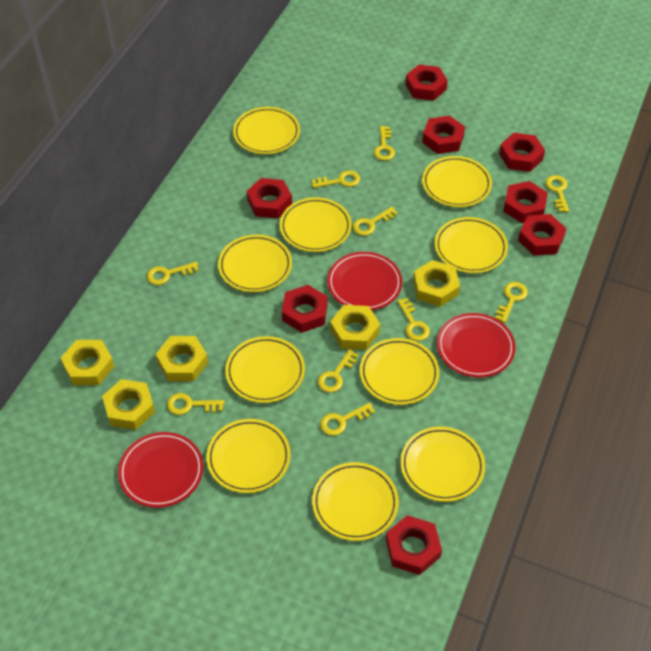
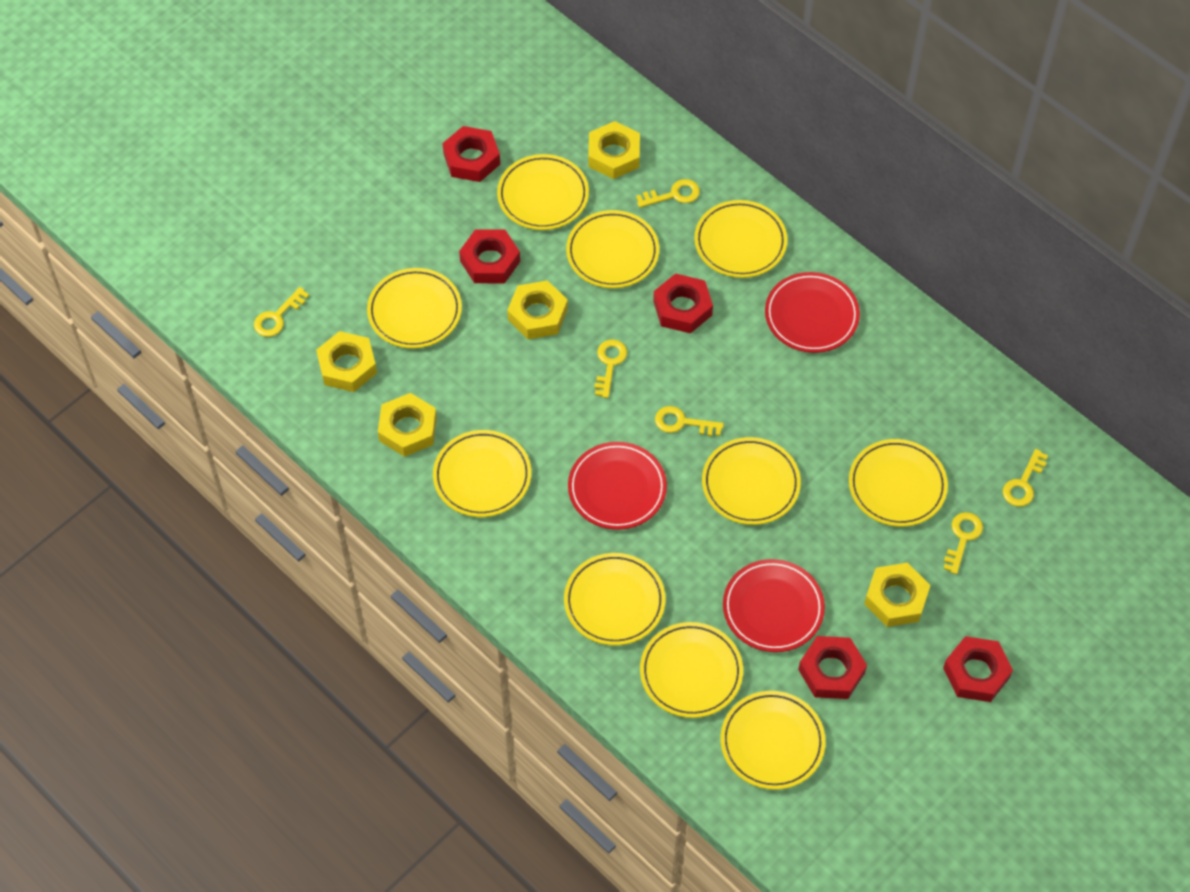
red nut: [247,178,292,218] [282,285,328,333] [386,515,442,575] [405,65,448,101] [422,115,465,154] [499,133,545,172] [503,181,548,223] [518,214,567,255] = 8 -> [442,126,500,182] [459,229,520,283] [653,273,713,333] [798,636,867,699] [943,636,1013,702] = 5
yellow key: [147,262,199,285] [167,393,225,415] [312,170,360,188] [318,349,359,393] [320,403,375,436] [353,207,398,236] [374,126,395,161] [397,298,430,341] [495,282,528,323] [545,175,569,212] = 10 -> [254,287,309,337] [594,339,627,398] [636,179,700,208] [655,406,724,436] [943,512,983,574] [1003,449,1048,507] = 6

